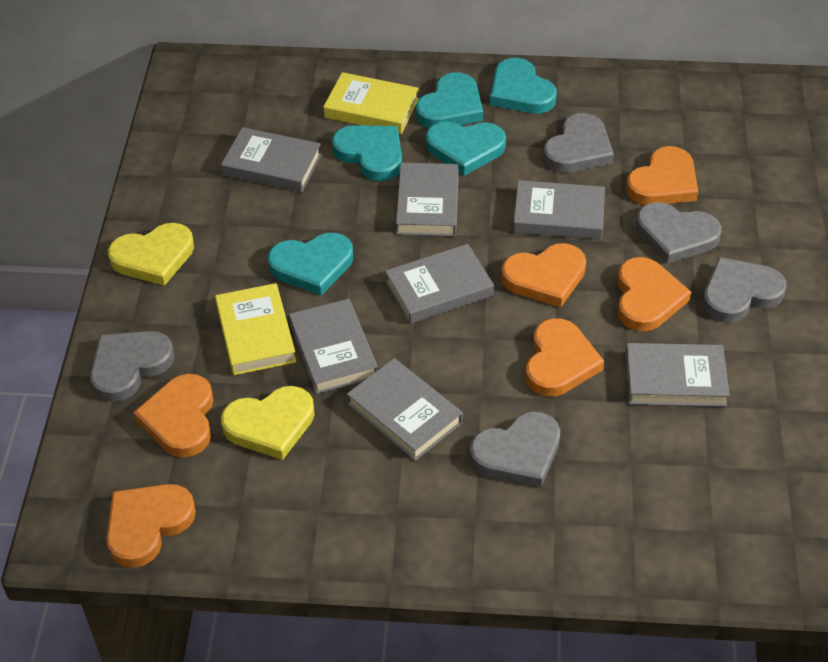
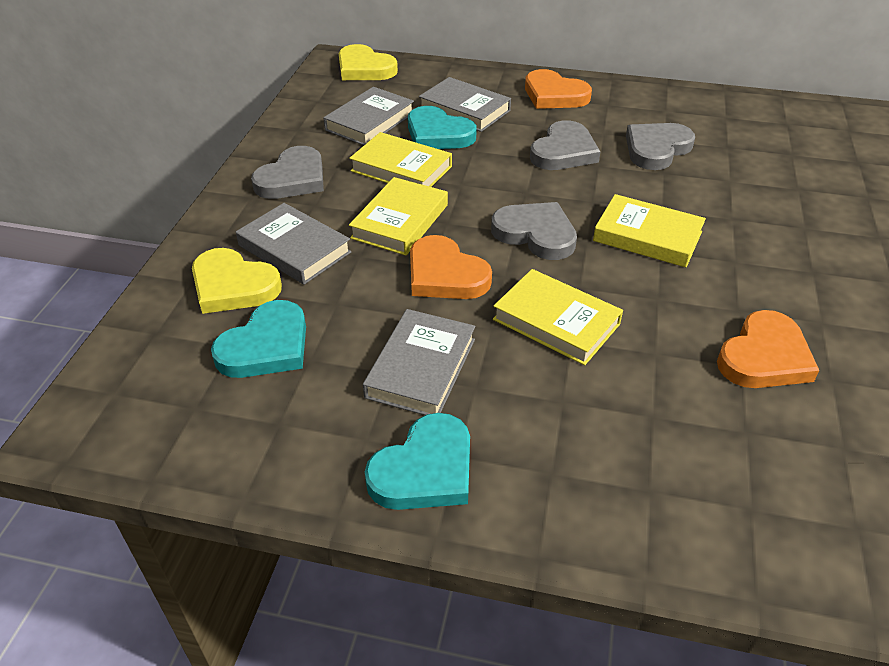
grey book: [221,127,322,192] [289,299,378,394] [347,358,463,461] [385,244,494,324] [396,163,459,236] [513,180,605,240] [625,343,730,407] = 7 -> [236,203,351,285] [323,87,414,145] [363,309,475,415] [419,77,511,132] = 4
grey heart: [90,331,174,402] [470,411,560,488] [543,113,614,173] [636,202,721,264] [703,257,787,323] = 5 -> [251,146,324,199] [491,202,577,260] [530,120,600,170] [626,123,695,170] = 4
orange heart: [106,484,196,568] [133,374,213,457] [501,243,586,308] [525,318,604,397] [617,257,691,332] [626,146,698,205] = 6 -> [410,235,492,299] [525,69,592,109] [717,310,820,388] = 3
turquoise heart: [268,233,353,296] [332,125,402,181] [416,72,483,128] [426,121,506,176] [490,58,557,114] = 5 -> [211,300,306,378] [365,413,470,510] [408,106,477,149] = 3
yellow book: [215,283,296,375] [324,72,419,134] = 2 -> [349,132,452,187] [349,177,448,255] [493,269,623,365] [593,194,706,267] = 4

